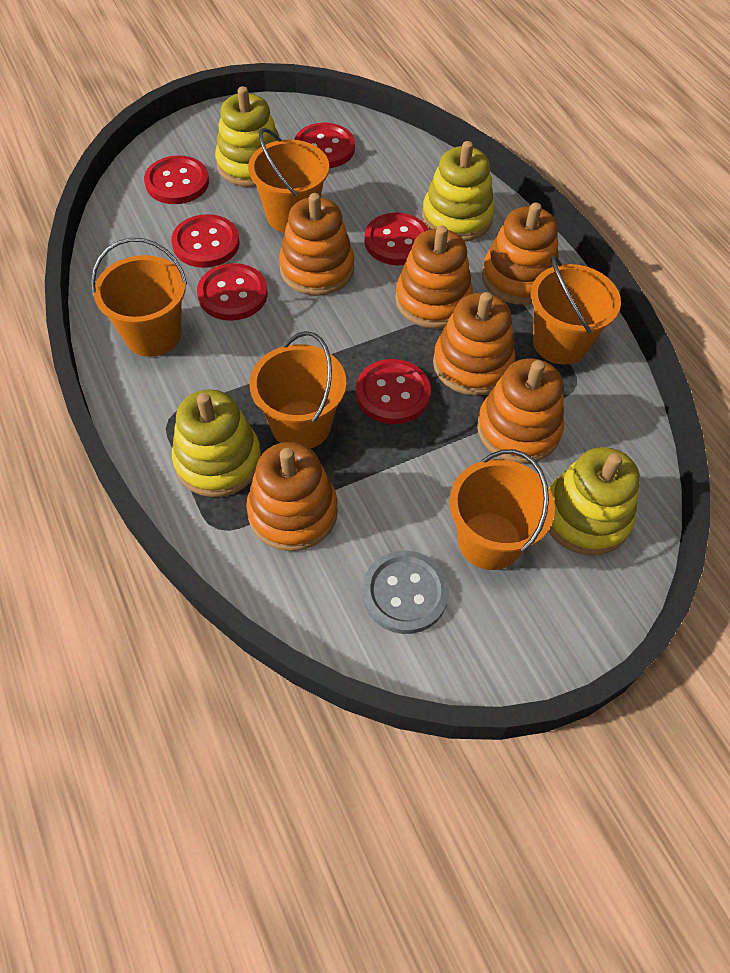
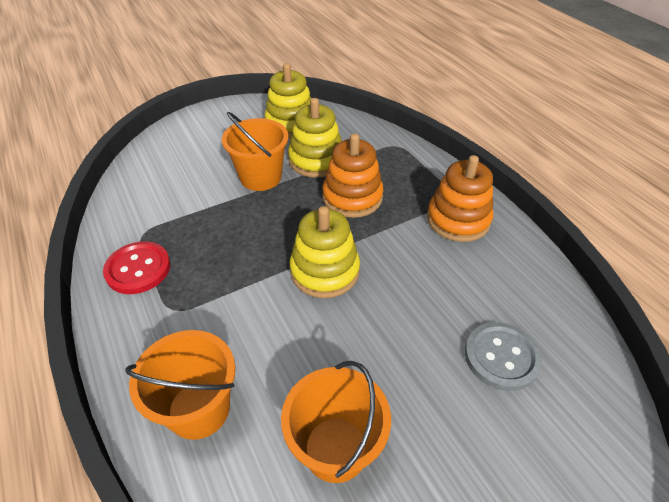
orange bucket: [91,238,187,357] [248,128,329,233] [250,331,346,449] [449,449,555,570] [531,256,621,365] = 5 -> [125,330,235,440] [222,112,289,191] [281,361,391,483] = 3
orange stacking toy: [246,442,338,551] [279,193,354,296] [395,225,473,328] [433,292,515,396] [477,358,564,464] [482,203,559,305] = 6 -> [322,133,384,218] [427,155,493,242] = 2
red button: [144,155,209,204] [171,214,240,268] [197,263,268,321] [294,123,355,168] [356,359,431,424] [364,213,429,265] = 6 -> [103,241,170,294] = 1
yellow stacking toy: [172,389,261,497] [215,86,279,187] [422,141,495,242] [548,447,640,556] = 4 -> [264,63,312,138] [288,98,342,178] [290,206,360,298] = 3

